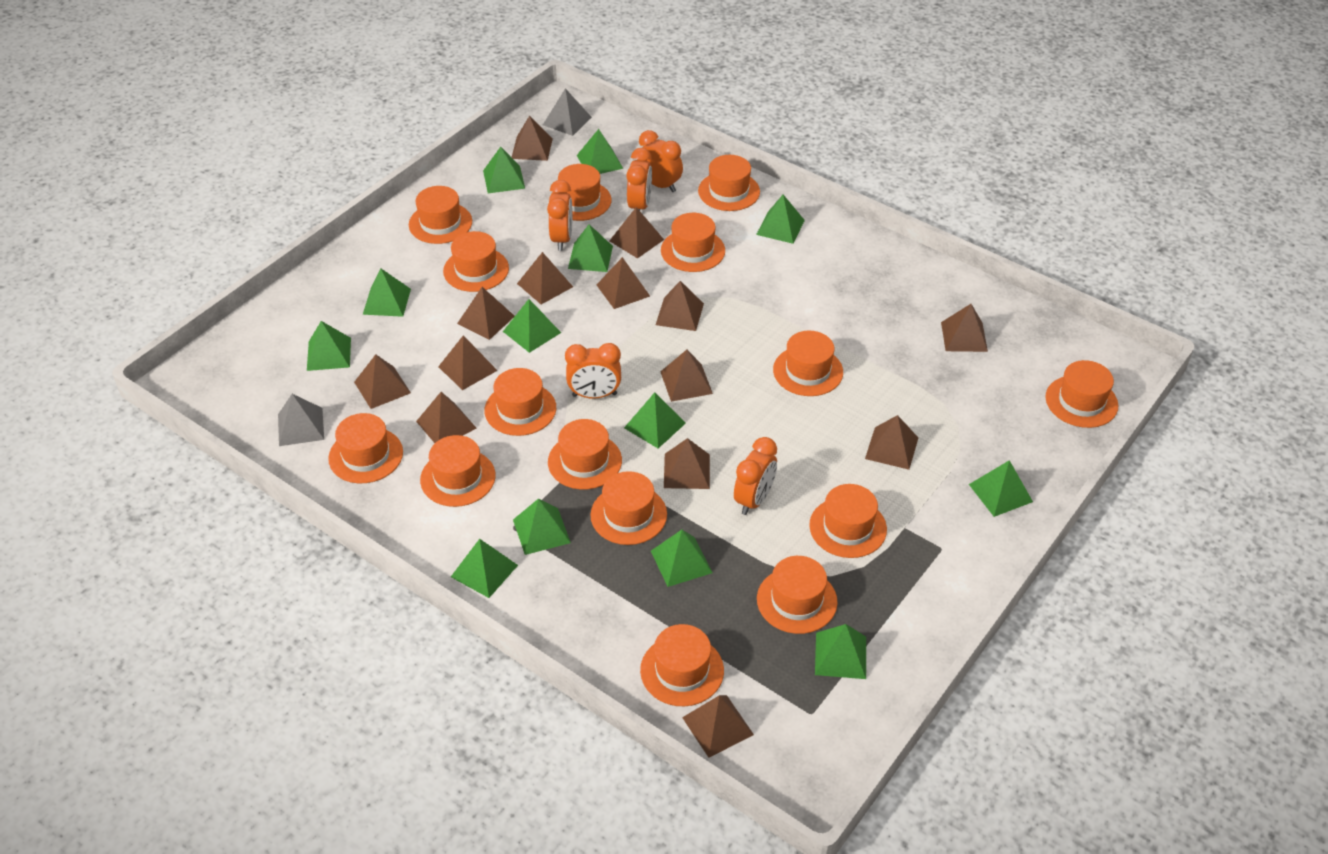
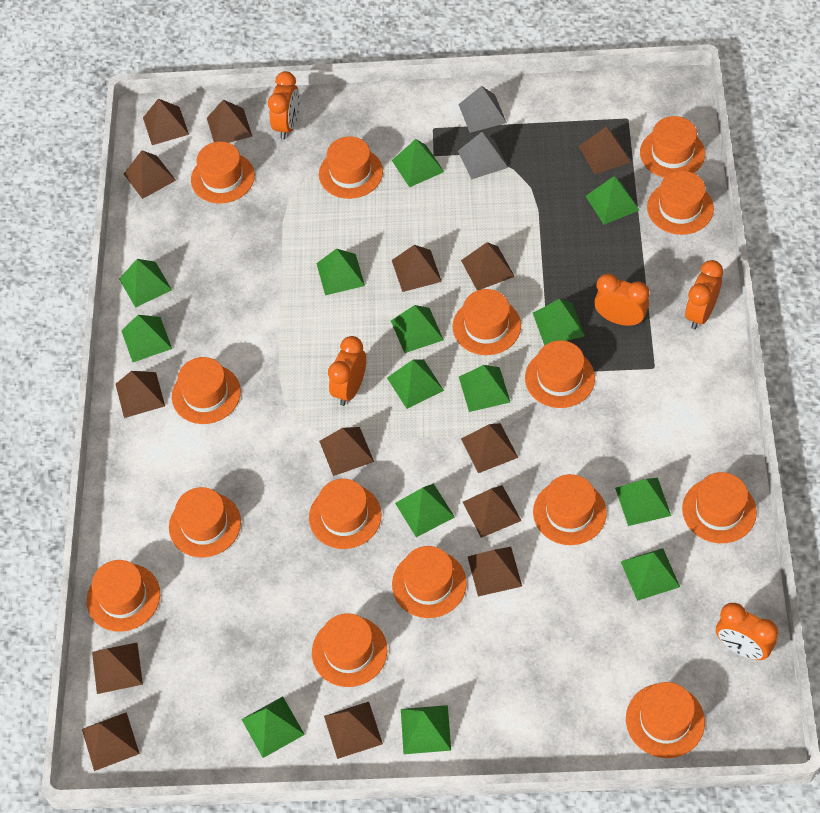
green pyramid: [307,321,351,371] [363,269,411,317] [451,539,518,598] [483,147,525,193] [503,299,561,353] [513,498,571,555] [568,224,613,272] [577,129,623,174] [624,392,686,448] [651,530,713,587] [756,195,805,244] [815,624,866,679] [969,460,1033,517] = 13 -> [119,259,172,308] [121,315,172,362] [241,696,305,758] [316,248,365,295] [387,359,444,409] [391,305,444,353] [392,139,444,187] [395,483,455,537] [401,705,451,754] [459,365,510,412] [533,299,585,346] [586,176,639,224] [615,478,671,526] [621,548,680,601] = 14

